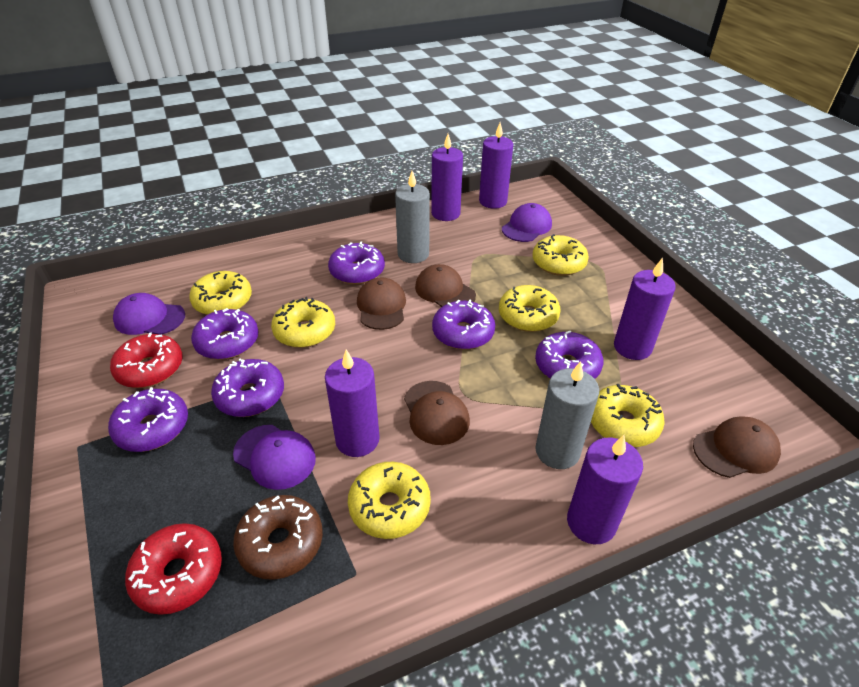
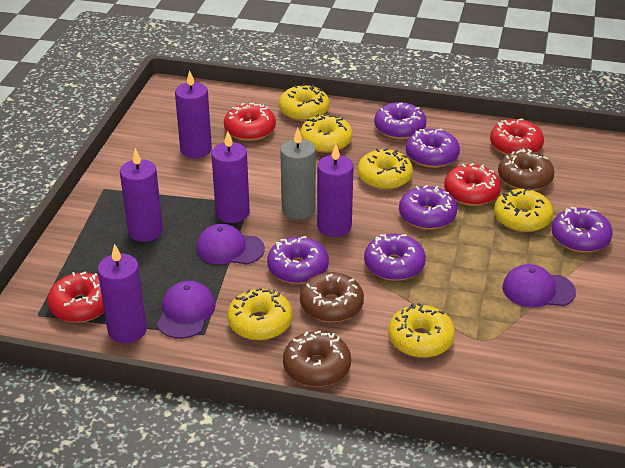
brown cap: [357,278,406,330] [404,381,470,445] [415,264,476,307] [693,417,781,478] = 4 -> none = 0
brown donut: [233,495,323,580] = 1 -> [283,331,351,387] [300,272,364,322] [498,149,555,191] = 3
grey candle: [395,171,430,263] [535,361,599,469] = 2 -> [280,128,316,220] = 1
red donut: [110,332,183,388] [125,523,222,615] = 2 -> [47,271,104,323] [224,103,276,141] [444,163,501,206] [490,118,544,155] = 4

